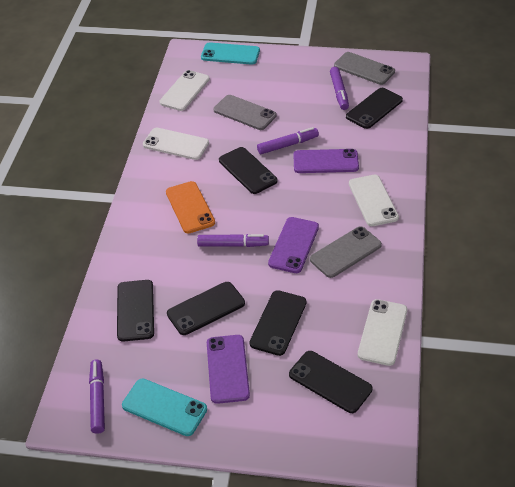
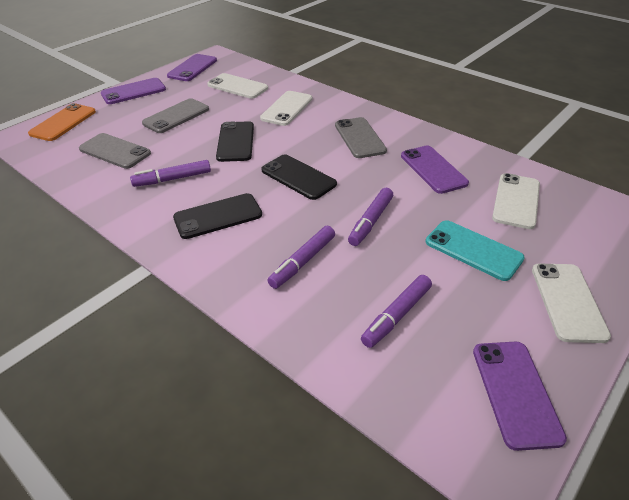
black phone: [117,280,154,342] [167,282,245,335] [219,147,278,194] [250,290,306,356] [289,351,372,413] [346,88,403,129] = 6 -> [173,193,262,239] [216,121,254,162] [261,155,337,200] = 3
purple phone: [207,335,250,404] [268,217,319,273] [293,149,359,173] = 3 -> [101,78,166,104] [167,54,217,81] [401,146,469,194] [473,341,567,451] = 4
turquoise phone: [122,379,207,436] [201,42,260,65] = 2 -> [426,220,525,281] = 1

